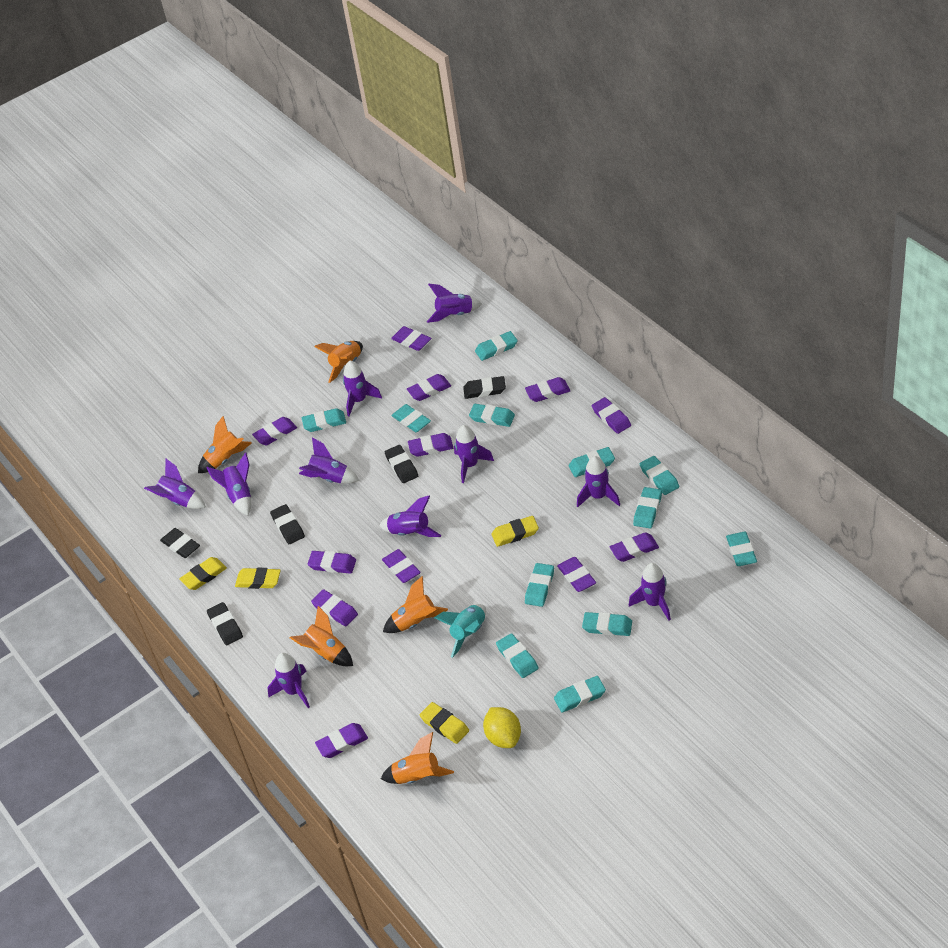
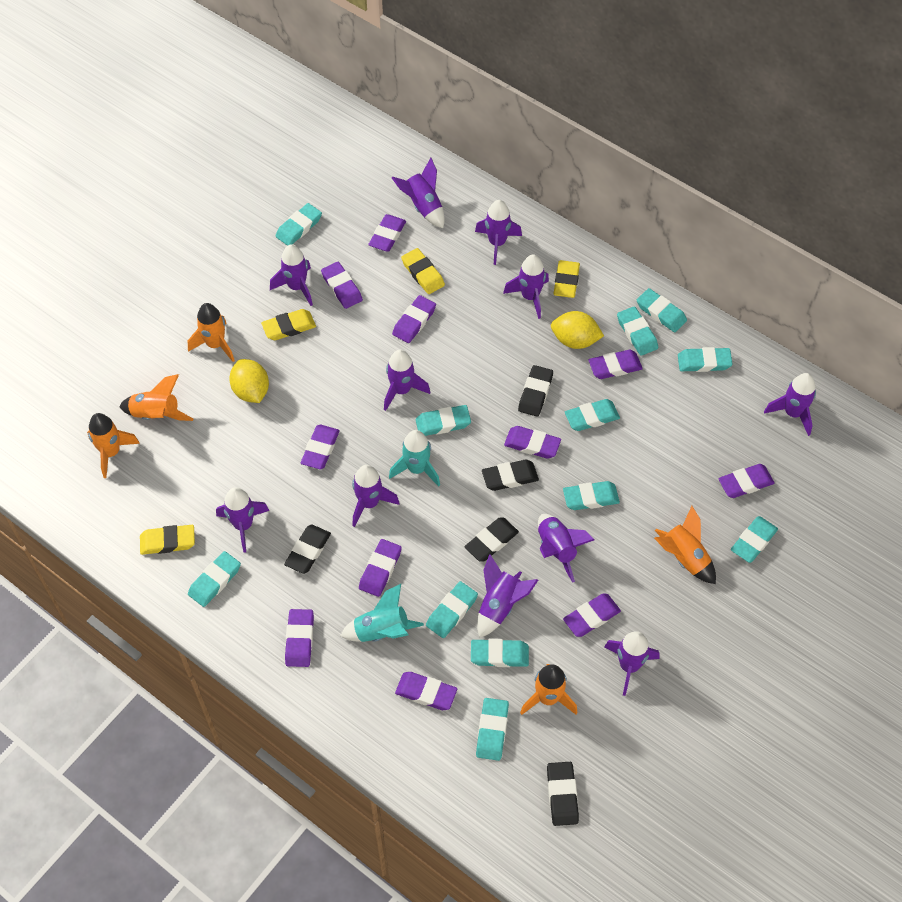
purple eraser: [252,417,297,445] [308,551,356,574] [311,589,358,627] [315,723,368,758] [382,549,421,583] [391,326,431,351] [407,374,451,401] [408,433,453,457] [525,377,570,402] [557,557,596,592] [592,397,631,434] [610,532,659,562] = 12 -> [285,609,314,667] [301,425,340,469] [321,262,363,309] [359,539,402,597] [368,214,406,252] [392,295,436,343] [395,672,457,710] [504,426,561,459] [563,594,621,637] [588,350,643,379] [718,464,774,498] = 11
purple rocket: [144,459,206,509] [206,452,251,516] [267,653,310,708] [299,438,359,484] [343,361,382,417] [379,496,441,537] [427,284,482,323] [454,425,494,483] [577,456,620,507] [629,563,671,621] = 10 -> [216,487,269,553] [270,244,313,306] [352,465,399,527] [384,350,430,411] [392,158,445,228] [475,200,522,265] [477,554,538,638] [503,254,549,319] [538,514,595,583] [604,631,660,696] [764,373,816,436] = 11
turquoise rocket: [434,604,486,658] = 1 -> [340,584,424,642] [389,430,440,487] = 2
yellow lemon: [483,707,521,748] = 1 -> [229,359,269,403] [551,311,604,349] = 2

